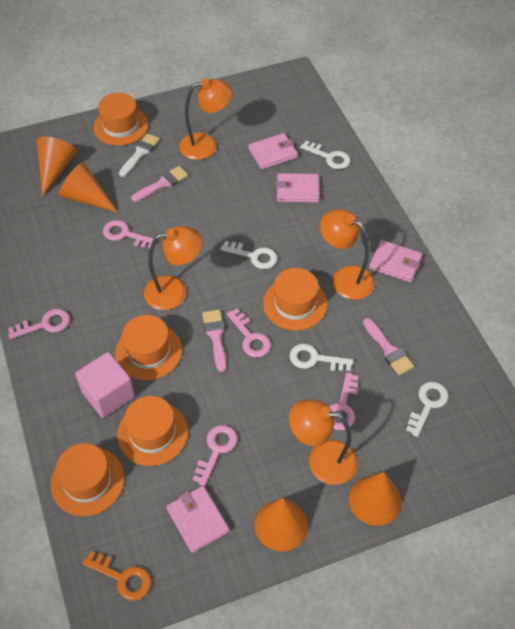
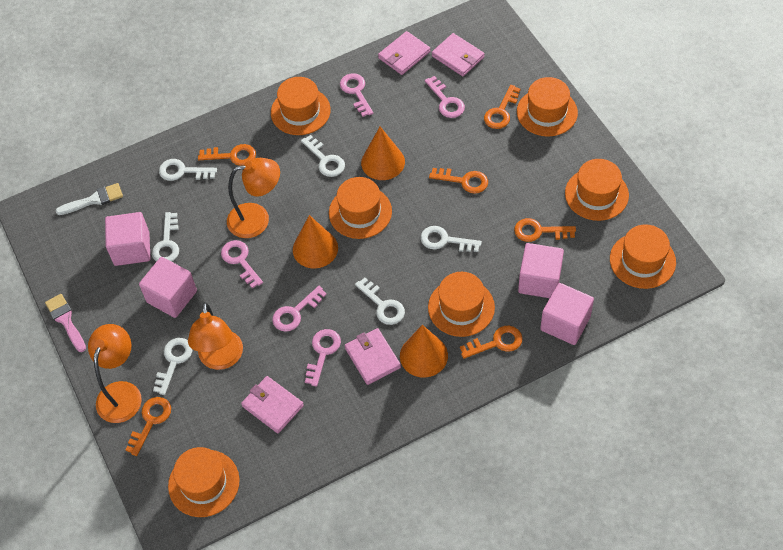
orange cone: [37,136,77,196] [59,162,118,212] [255,498,308,552] [349,472,402,526] = 4 -> [293,215,338,269] [361,126,405,180] [400,325,448,377] = 3
orange hat: [51,443,124,516] [93,93,148,146] [115,315,182,380] [117,396,188,466] [263,268,327,331] = 5 -> [168,447,240,517] [271,77,331,135] [329,177,392,239] [428,272,495,337] [517,77,578,137] [565,159,629,221] [610,224,676,289] = 7
orange key: [82,551,151,601] = 1 -> [125,397,171,456] [198,144,256,166] [429,168,488,194] [460,326,522,359] [484,85,520,129] [514,218,576,242] = 6
orange lamp: [144,226,202,310] [179,79,233,160] [289,400,358,485] [320,209,375,300] = 4 -> [88,324,142,423] [188,302,243,370] [227,158,280,238] = 3
pink brush: [131,166,188,202] [202,310,226,372] [363,318,414,375] = 3 -> [45,294,86,352] = 1
pink cube: [75,352,135,418] = 1 -> [105,212,151,266] [139,257,197,318] [518,243,564,298] [540,283,594,345] = 4
white key: [220,241,277,269] [290,344,353,371] [300,141,350,169] [406,382,448,437] = 4 -> [152,212,179,262] [153,338,193,395] [159,159,217,181] [301,135,345,177] [355,278,405,325] [421,226,482,252] = 6

